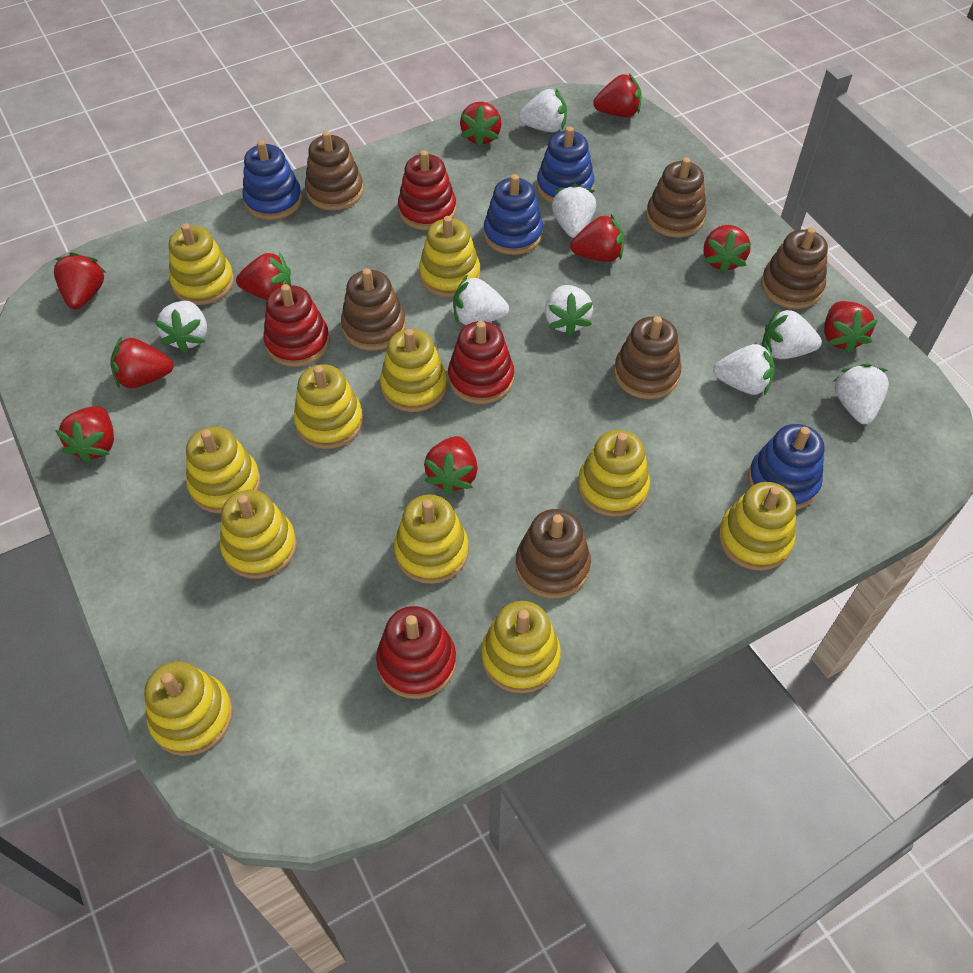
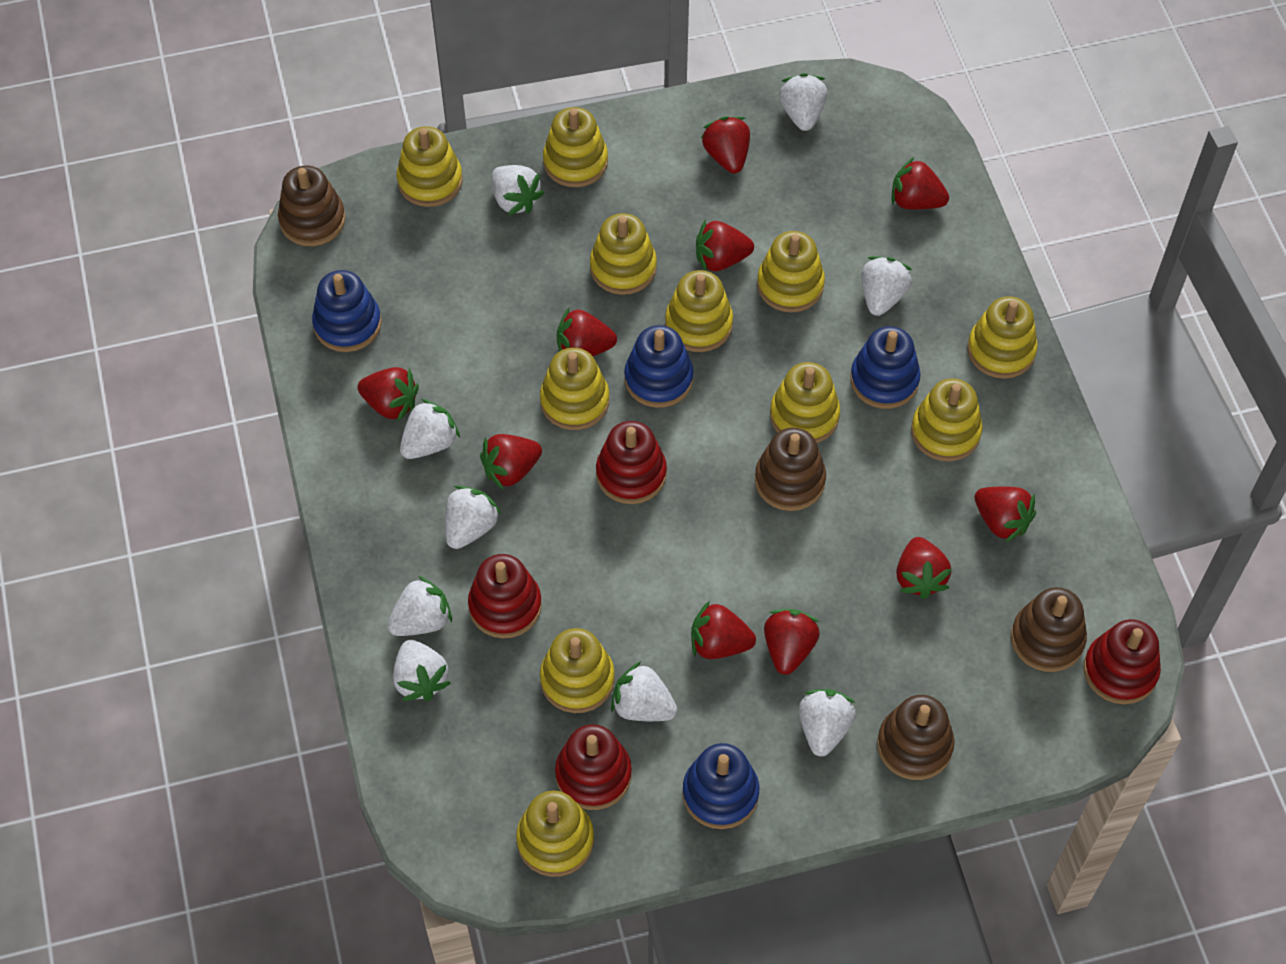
brown stacking toy: [305,131,363,210] [341,268,406,350] [516,509,591,598] [614,316,681,399] [646,157,706,237] [761,227,828,309] = 6 -> [278,166,346,246] [755,428,826,511] [877,695,954,780] [1011,587,1087,672] = 4
white strawberry: [155,301,207,353] [453,276,509,325] [519,88,567,132] [545,285,593,337] [552,184,596,238] [713,344,775,395] [762,308,822,359] [833,364,889,424] = 8 -> [387,576,452,636] [393,640,451,701] [400,399,460,459] [445,485,502,549] [492,165,544,216] [611,661,677,721] [779,73,827,131] [799,689,856,756] [861,256,912,316] = 9

